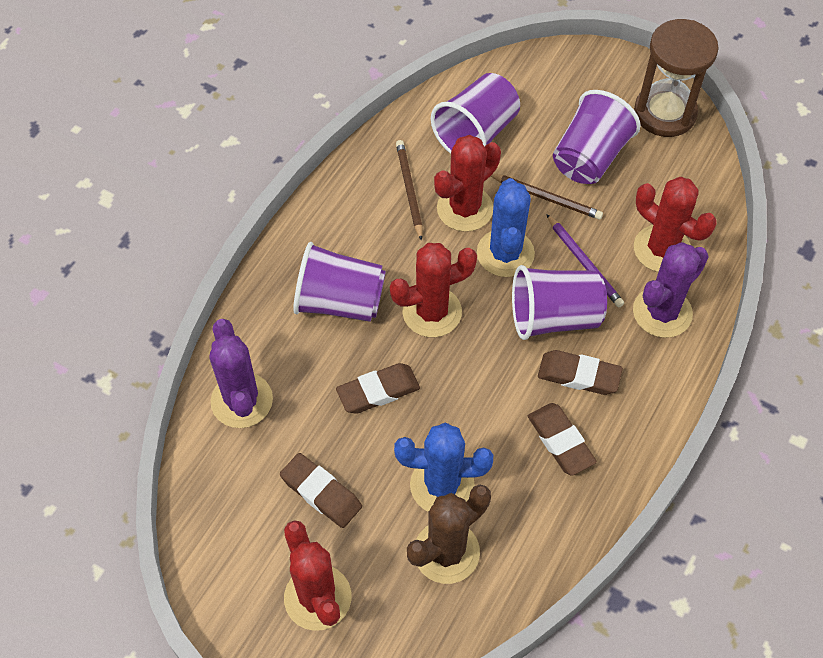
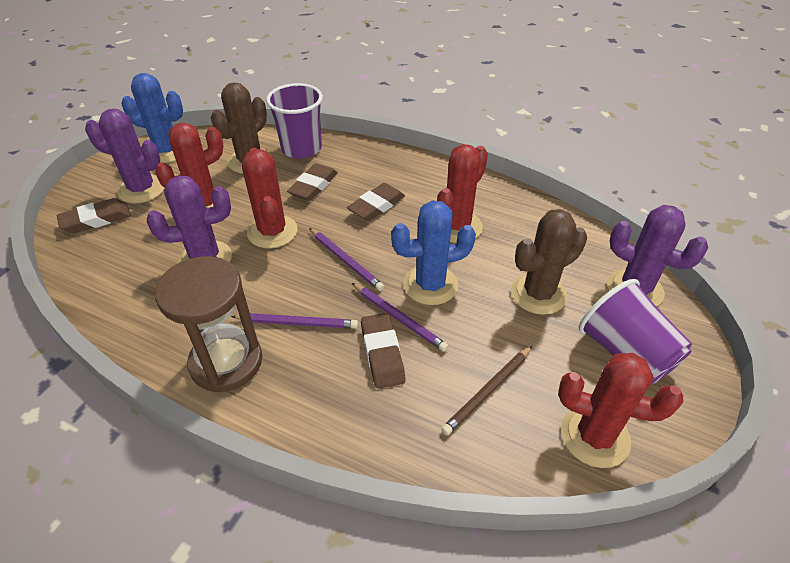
brown cactus: [407,485,491,584] = 1 -> [211,82,271,174] [511,209,587,315] = 2
brown pencil: [396,140,423,241] [491,174,603,220] = 2 -> [441,346,532,435] = 1
purple cactus: [209,319,273,428] [633,242,709,338] = 2 -> [85,109,165,204] [147,176,232,263] [607,205,708,307] = 3
purple cup: [293,242,386,322] [431,73,520,154] [512,265,607,340] [553,90,641,184] = 4 -> [266,83,323,159] [579,279,692,385] = 2
purple pencil: [546,214,624,308] = 1 -> [231,313,358,329] [309,228,384,291] [352,283,448,352] = 3

